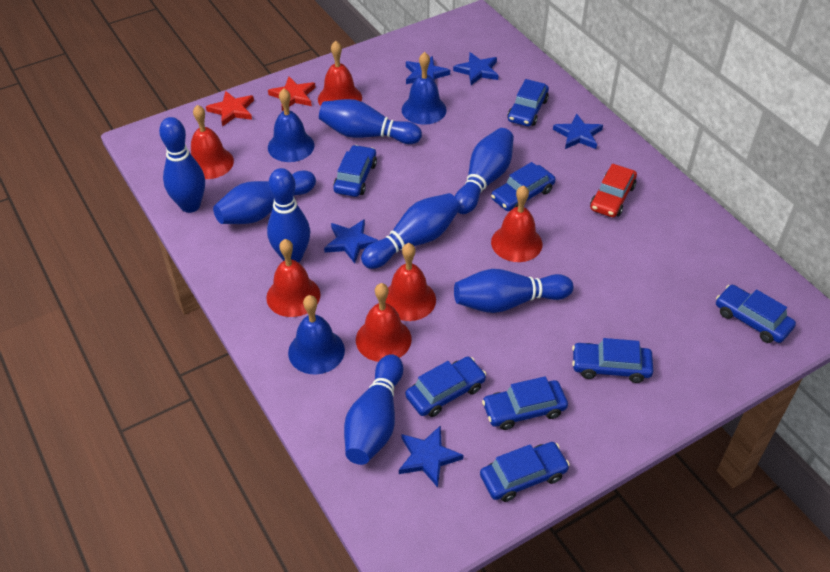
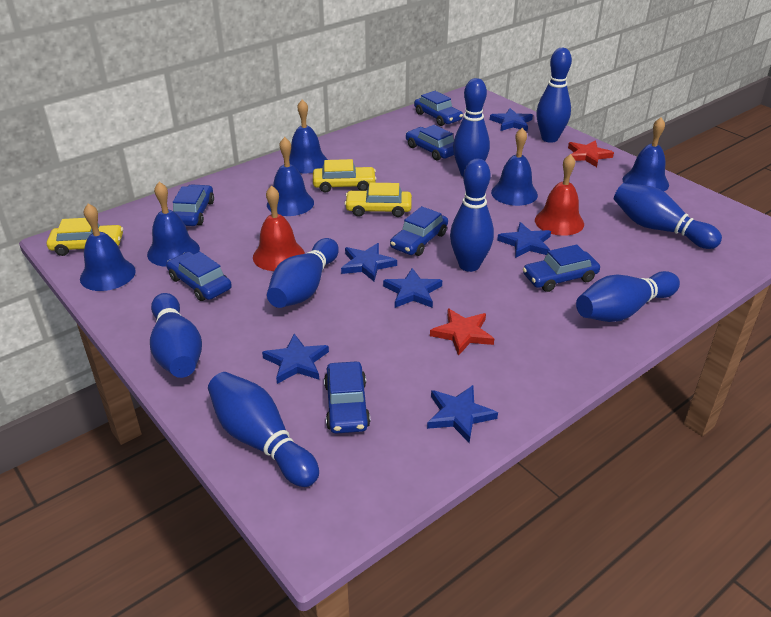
blue bell: [268,88,315,162] [288,295,345,374] [402,52,447,125] = 3 -> [80,203,136,291] [147,182,200,267] [267,137,314,216] [289,99,328,173] [491,128,538,206] [622,117,669,191] = 6
blue car: [333,145,377,197] [405,356,486,417] [480,442,570,502] [482,376,568,430] [491,162,556,211] [507,79,549,127] [572,338,653,383] [716,285,796,343] = 8 -> [166,252,232,301] [173,184,214,226] [324,361,370,434] [390,206,448,256] [406,125,454,160] [414,91,463,126] [523,244,600,292] = 7
blue star: [324,219,379,263] [399,425,464,487] [406,56,450,84] [453,52,499,85] [553,113,603,149] = 5 -> [262,334,329,384] [341,243,397,281] [383,268,442,308] [427,385,498,443] [490,108,533,131] [497,222,551,258] = 6
red bell: [191,105,234,179] [266,239,320,317] [318,41,362,106] [356,283,412,362] [385,243,436,321] [491,185,542,262] = 6 -> [253,186,305,271] [535,154,584,236] = 2
red car: [590,164,637,217] = 1 -> none = 0
yellow car: none = 0 -> [47,218,123,256] [313,159,377,193] [344,183,412,217] = 3

